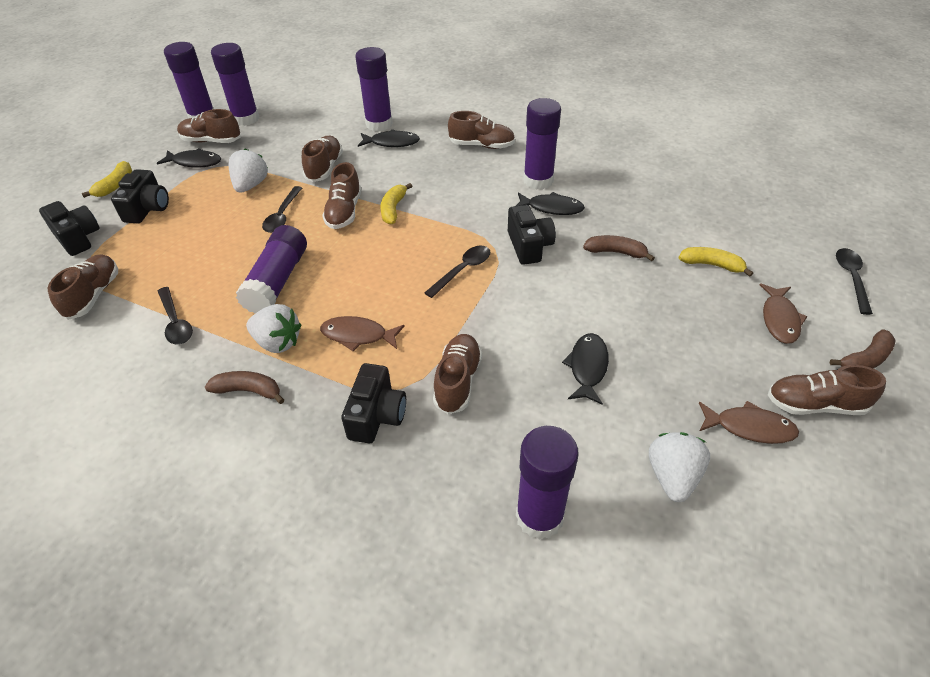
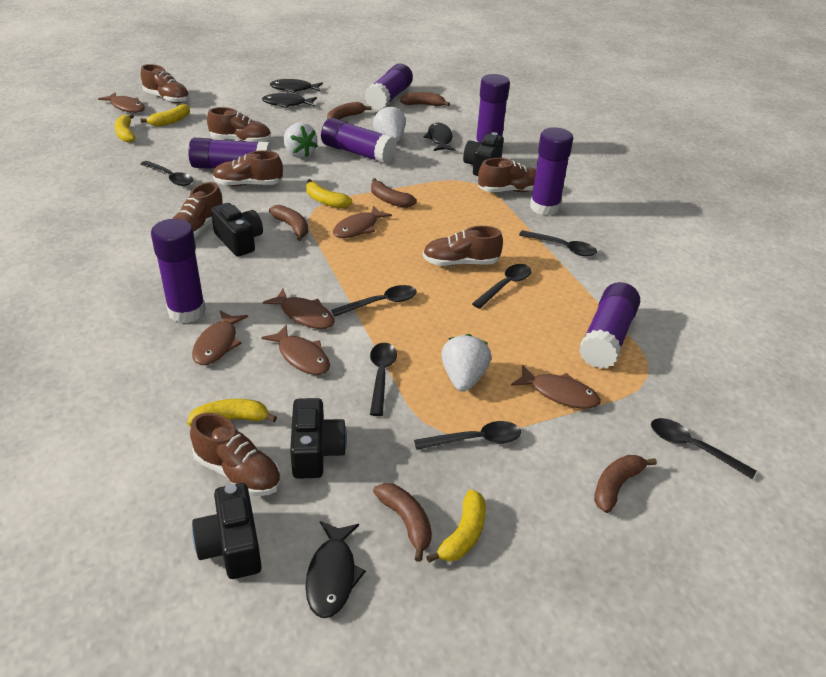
black spoon: [158,287,193,345] [262,186,302,233] [424,246,490,298] [836,248,873,315] = 4 -> [140,161,193,186] [331,285,417,316] [370,343,397,416] [414,421,521,450] [472,264,531,309] [519,230,597,256] [651,418,757,479] = 7
brown banana: [205,371,284,404] [583,235,655,261] [829,330,896,368] = 3 -> [269,205,308,241] [327,102,371,120] [371,178,417,208] [373,483,432,562] [400,92,450,106] [594,455,657,513] = 6
brown fish: [320,316,405,351] [699,401,799,444] [759,283,807,344] = 3 -> [98,92,145,113] [192,310,248,365] [261,324,330,375] [263,289,335,329] [333,205,392,238] [511,365,601,409] = 6
purple glue stick: [164,42,214,119] [211,43,259,126] [236,225,307,313] [355,47,393,131] [516,426,579,540] [523,98,561,190] = 6 -> [151,219,206,323] [188,138,271,169] [321,118,397,164] [365,63,413,110] [475,74,510,143] [530,128,573,216] [579,282,640,369] = 7
yellow banana: [82,161,132,198] [380,183,412,224] [679,247,753,277] = 3 -> [115,114,135,143] [141,104,190,126] [187,399,277,427] [306,179,352,208] [426,489,486,563] = 5

